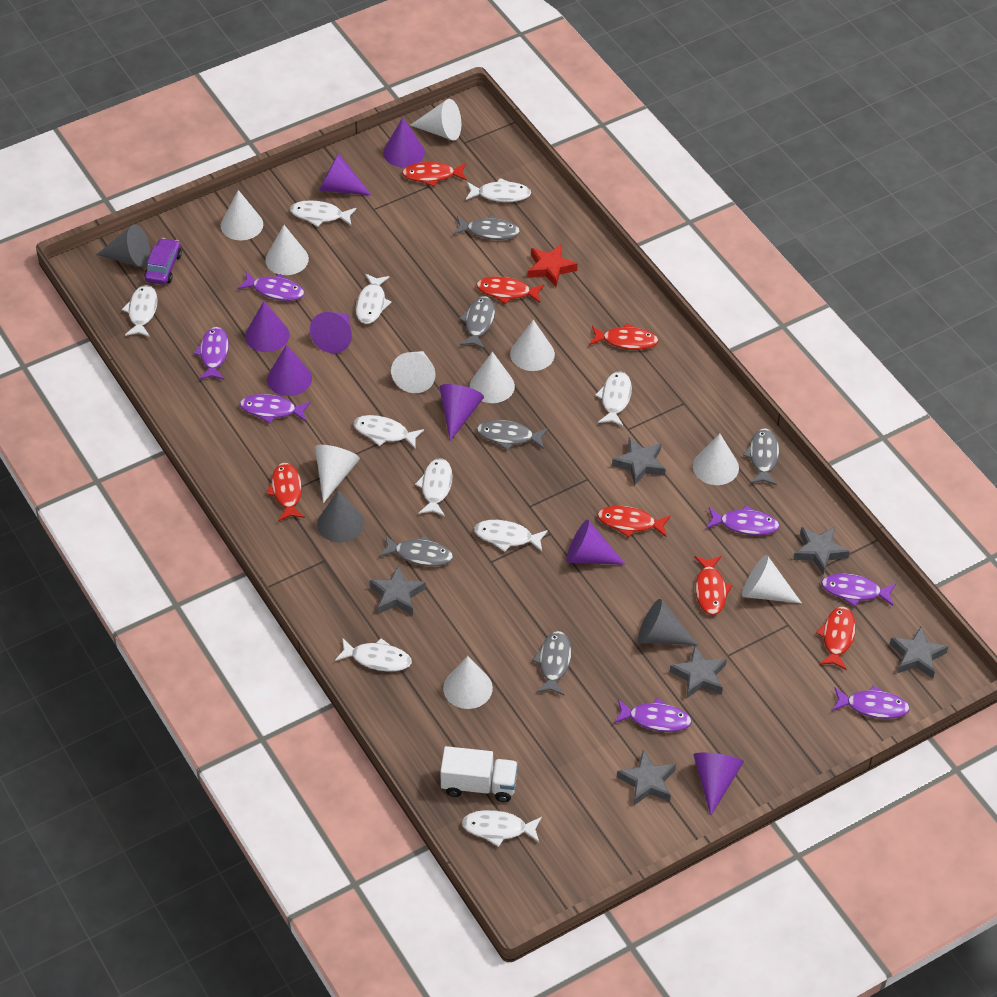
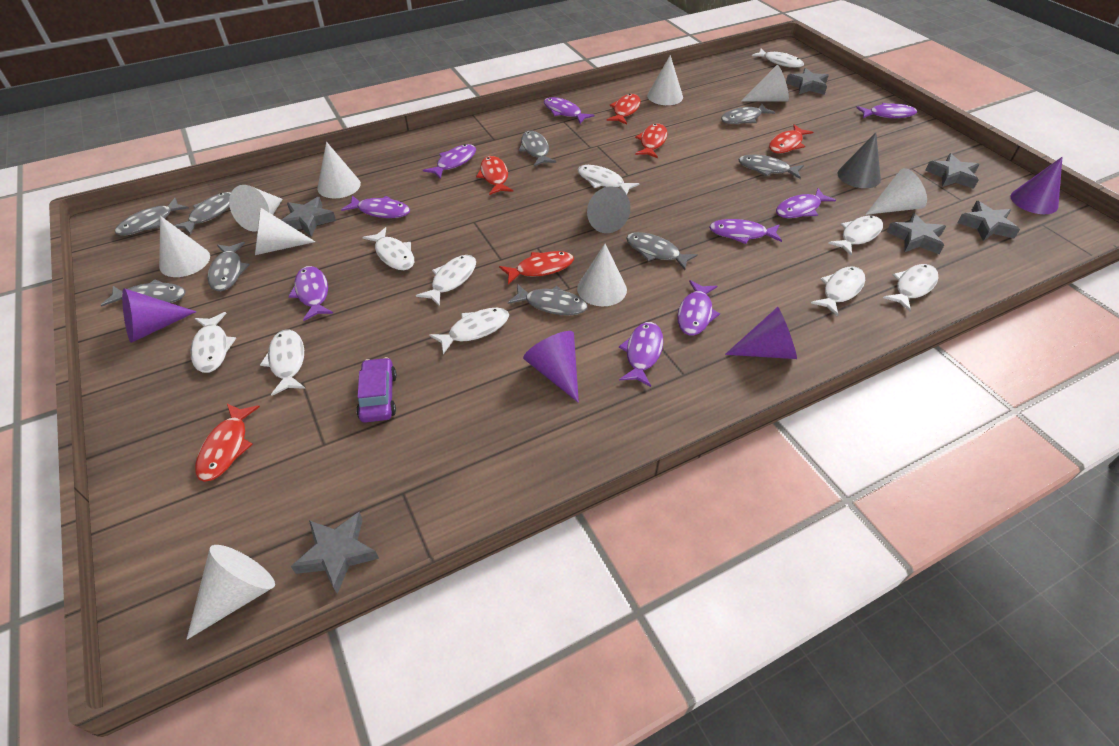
grey cone: [96,224,150,267] [317,490,364,543] [638,599,698,645] = 3 -> [587,186,631,233] [838,132,881,188] = 2
grey fish: [379,535,453,566] [453,215,520,240] [459,296,495,349] [476,420,548,450] [532,631,572,695] [743,428,779,485] = 6 -> [101,279,185,306] [115,198,189,236] [174,192,231,235] [208,242,250,291] [508,284,588,315] [519,131,556,166] [626,232,698,270] [721,104,775,124] [738,155,804,179] = 9
purple cone: [245,301,290,352] [267,344,312,396] [310,312,352,353] [319,153,371,195] [383,118,425,167] [439,384,484,441] [566,519,626,565] [693,753,744,815] = 8 -> [122,288,197,343] [523,331,579,403] [725,307,797,359] [1011,157,1062,214] = 4
purple fish: [193,327,229,380] [237,271,305,301] [240,394,311,424] [614,698,692,732] [706,505,780,535] [821,573,896,606] [832,685,910,719] = 7 -> [288,266,333,321] [341,195,410,218] [423,144,476,179] [544,97,595,124] [619,322,663,387] [677,280,720,335] [709,219,782,244] [776,188,836,218] [856,103,917,118] = 9
red fish: [266,463,305,521] [402,162,467,187] [476,276,545,304] [589,323,659,350] [597,506,671,538] [694,556,733,615] [816,607,856,670] = 7 -> [195,404,260,482] [476,156,513,195] [499,251,574,284] [606,94,641,125] [635,124,668,158] [769,124,813,153] = 6
red star: [528,244,578,287] = 1 -> none = 0
white cone: [221,190,263,240] [265,225,309,275] [315,445,360,503] [391,351,436,393] [410,99,461,141] [443,656,493,709] [470,352,515,403] [510,320,555,371] [693,433,739,485] [742,555,802,603] = 10 -> [159,216,210,277] [186,545,275,640] [229,185,283,232] [255,207,315,255] [317,142,361,198] [577,244,627,306] [647,55,683,105] [742,65,789,102] [865,168,927,215] = 9
white truck: [440,746,518,802] = 1 -> none = 0

